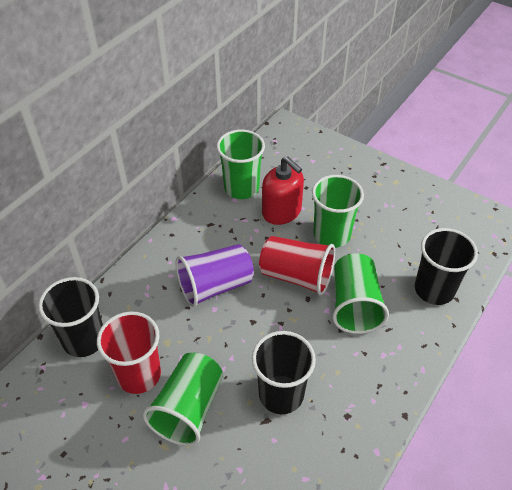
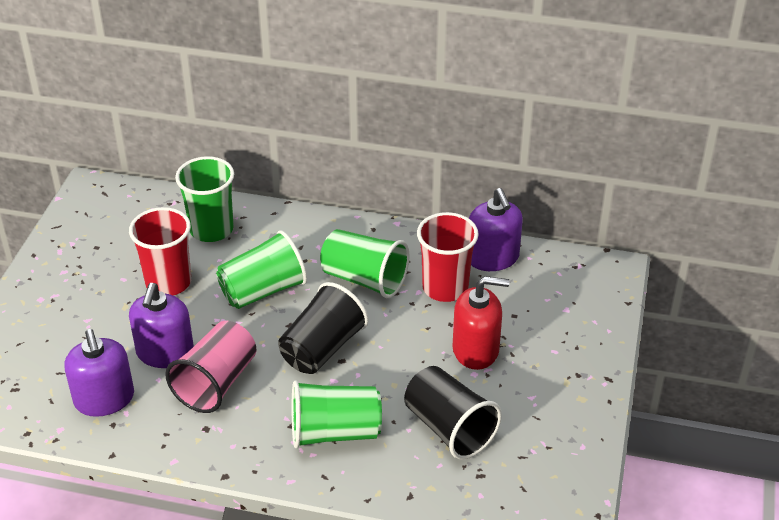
black cup: [38,277,103,357] [252,331,316,414] [415,228,478,305] = 3 -> [278,282,369,374] [404,366,502,459] = 2
pink cup: none = 0 -> [165,321,256,413] = 1
purple cup: [176,244,254,307] = 1 -> none = 0
purple soap dispenser: none = 0 -> [64,329,134,417] [129,283,194,368] [469,188,523,271] = 3

